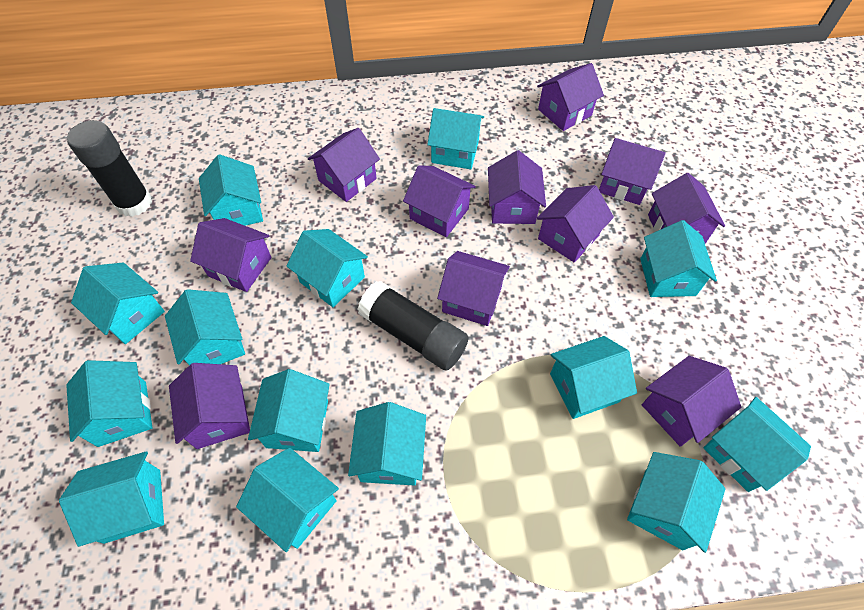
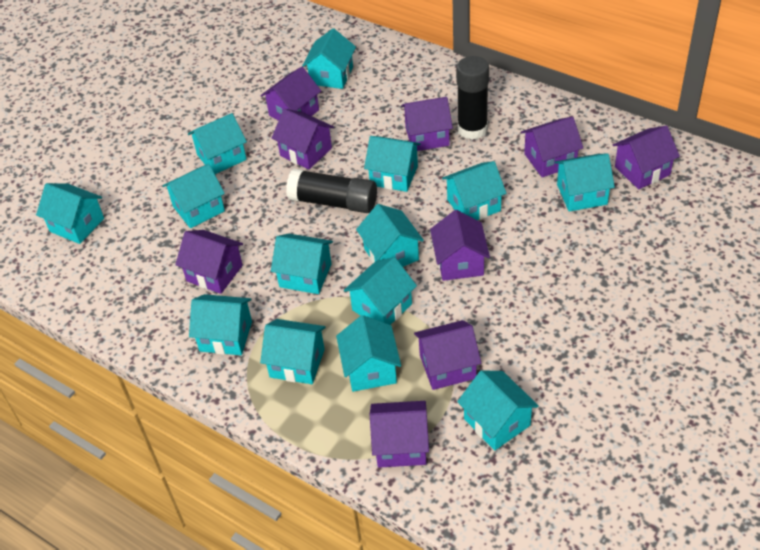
purple house: [169,363,250,449] [190,218,271,292] [308,128,380,202] [403,165,476,237] [437,251,510,326] [488,150,546,224] [537,63,604,131] [537,185,614,262] [599,138,666,205] [642,356,741,447] [648,173,725,244] = 11 -> [175,230,243,294] [261,67,321,121] [272,109,334,170] [370,401,429,468] [401,97,453,151] [414,320,481,390] [430,210,490,281] [521,117,583,177] [613,126,680,189] = 9

